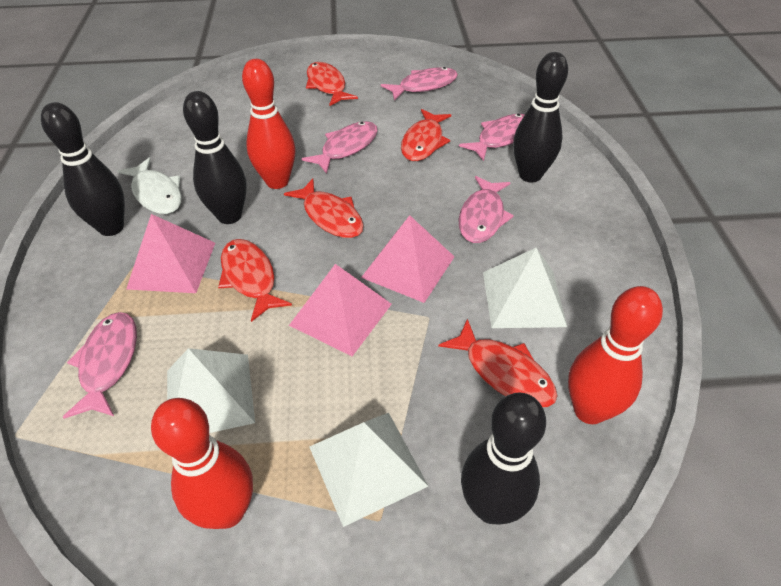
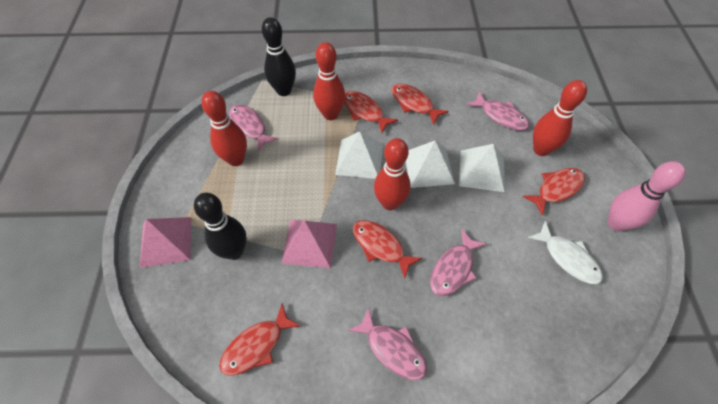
black bowling pin: [41,102,125,236] [183,91,247,224] [461,393,546,525] [513,52,568,183] = 4 -> [194,193,247,260] [262,17,296,96] = 2
pink bowling pin: none = 0 -> [607,161,686,231] = 1
pink fish: [63,312,137,419] [302,121,378,174] [381,67,458,100] [459,114,525,161] [459,176,514,243] = 5 -> [229,104,279,151] [348,308,427,380] [430,229,486,297] [467,91,529,130] = 4
pink pyramid: [126,214,215,293] [289,264,392,356] [361,215,455,303] = 3 -> [140,217,191,268] [281,220,337,268] = 2
red bowling pin: [151,398,253,529] [242,59,296,189] [568,286,663,424] = 3 -> [201,91,247,166] [313,42,345,120] [374,138,411,210] [533,80,587,156] = 4

